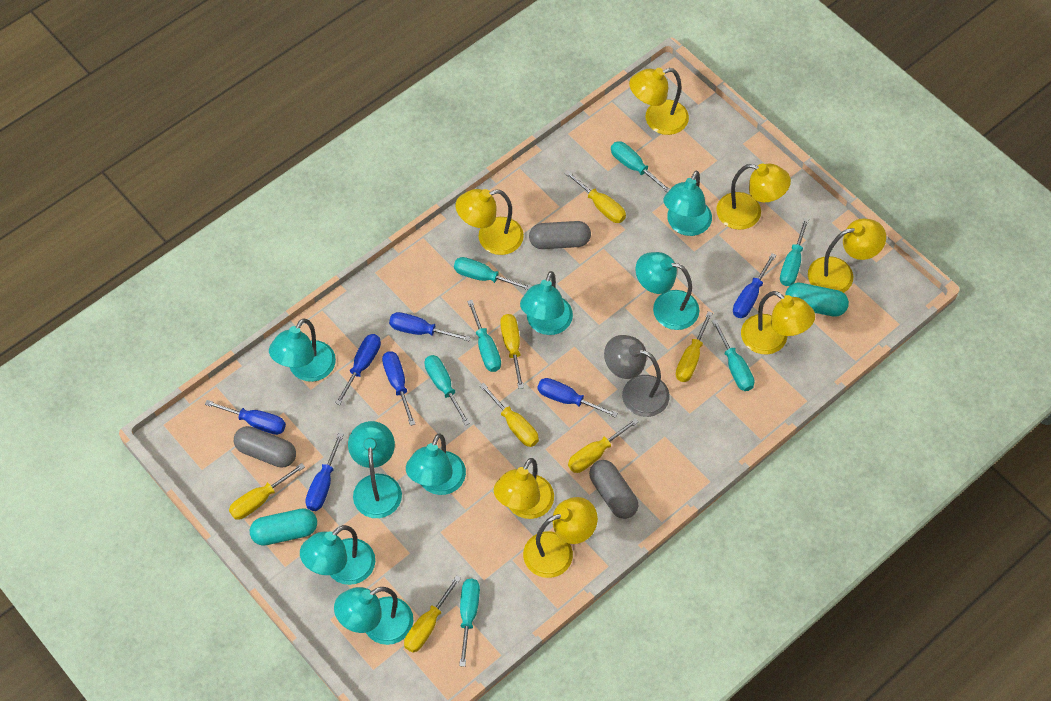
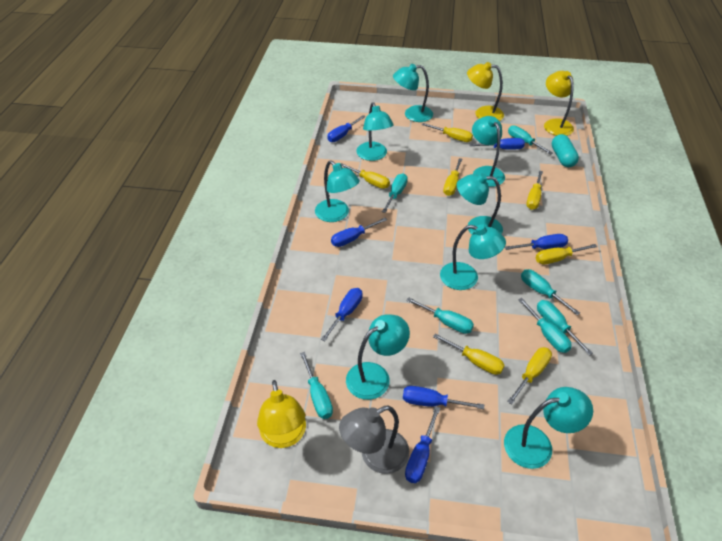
grey capsule: [234,426,296,468] [529,221,591,249] [589,460,638,519] = 3 -> none = 0
turquoise capsule: [250,508,317,546] [785,283,849,317] = 2 -> [552,134,579,167] = 1
yellow lamp: [456,189,524,255] [494,458,554,519] [523,497,598,578] [629,68,689,135] [716,164,791,230] [741,291,815,354] [808,218,886,293] = 7 -> [257,380,306,448] [467,62,504,121] [544,71,574,136] = 3

